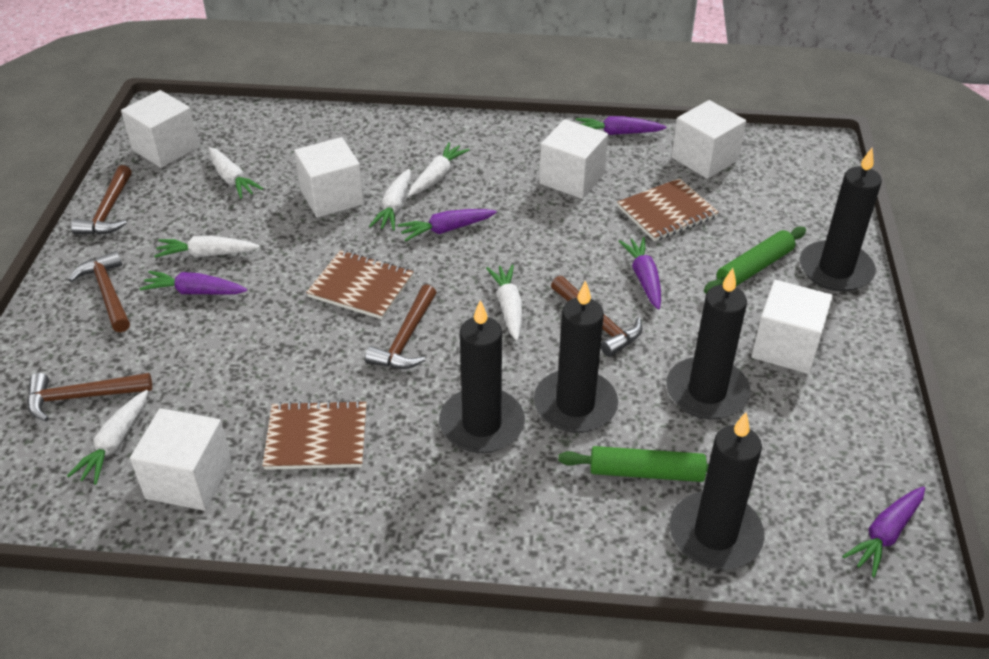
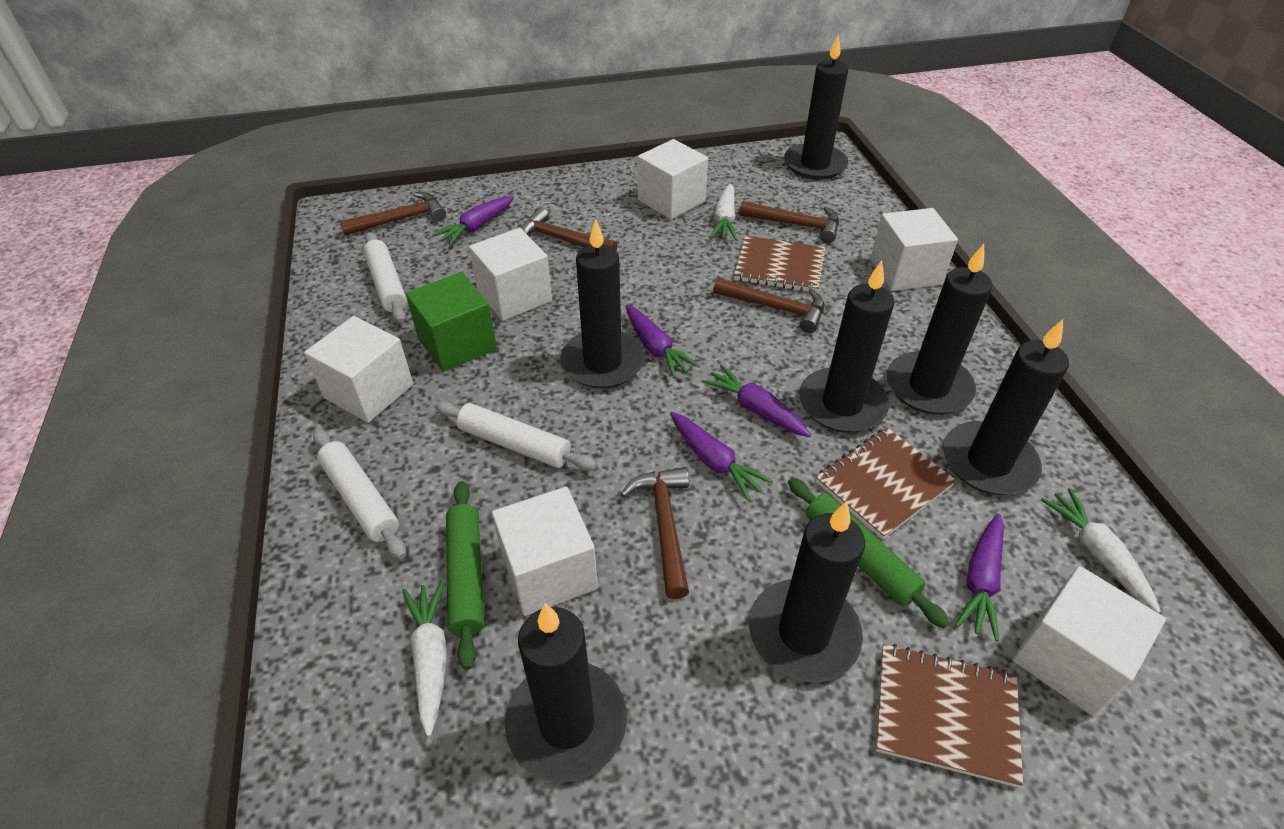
black candle: [439,300,525,453] [534,280,618,433] [666,268,750,420] [670,412,765,569] [800,148,882,292] = 5 -> [505,603,627,782] [560,219,645,389] [749,501,865,683] [784,35,848,180] [799,261,895,433] [887,244,992,415] [943,319,1069,495] = 7
green cube: none = 0 -> [406,272,497,372] = 1
white carrot: [67,390,148,485] [154,236,260,258] [209,147,263,199] [369,169,411,231] [408,142,470,196] [486,264,522,341] = 6 -> [402,581,447,737] [710,184,737,240] [1041,488,1161,613] = 3
white rolling pin: none = 0 -> [313,429,406,559] [363,232,407,323] [435,401,597,471] = 3

